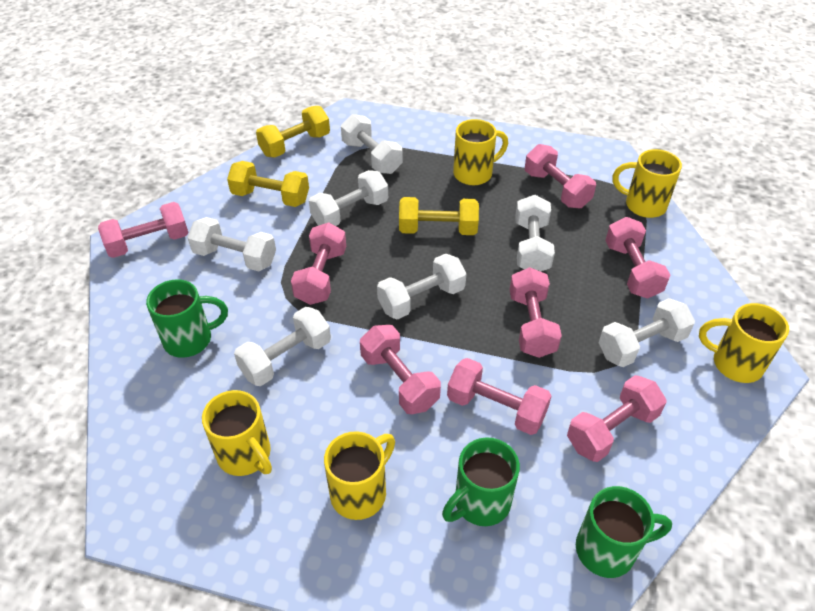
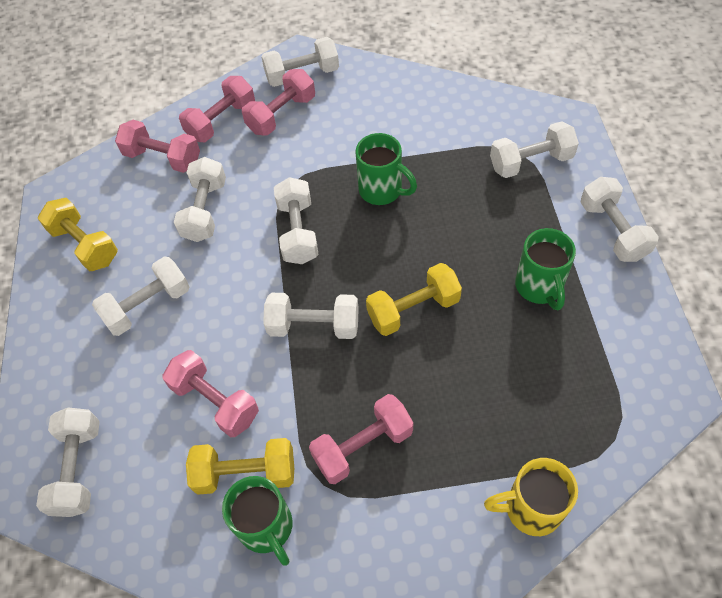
pink dumbbell: [98,202,189,258] [291,223,346,305] [360,325,441,414] [447,358,552,435] [509,267,562,358] [525,144,596,208] [567,375,666,462] [605,217,670,299] = 8 -> [115,120,200,173] [162,350,259,437] [179,76,255,142] [242,69,315,136] [309,394,413,484] = 5
white dumbbell: [187,217,276,272] [234,307,331,386] [309,170,388,226] [341,114,402,174] [377,254,466,320] [515,195,555,272] [599,298,695,367] = 7 -> [36,407,100,517] [92,257,190,336] [174,157,226,242] [261,37,339,87] [263,293,359,339] [274,177,319,264] [490,121,579,178] [581,177,659,262] = 8
yellow mug: [202,390,272,476] [324,431,395,520] [453,119,508,185] [613,149,682,218] [699,303,789,383] = 5 -> [484,458,578,536] = 1

